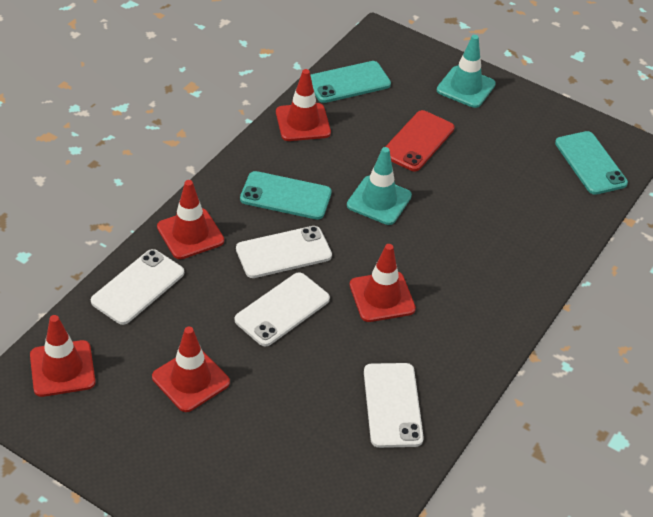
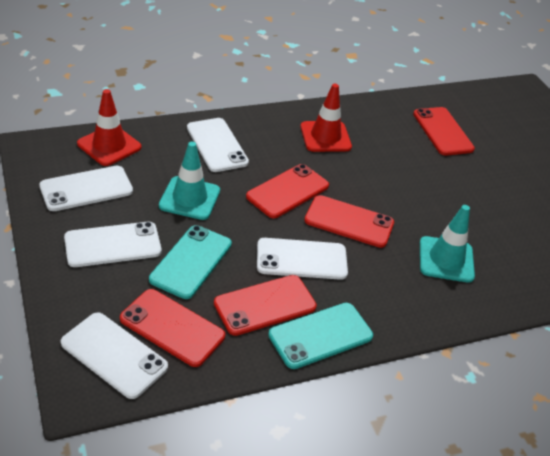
red phone: [385,110,455,171] = 1 -> [120,289,225,367] [214,275,317,336] [246,164,329,218] [304,195,394,248] [413,107,475,156] = 5
red traffic cone: [30,315,96,397] [152,327,230,412] [157,180,224,259] [276,69,331,141] [350,244,416,322] = 5 -> [77,89,142,166] [300,84,352,152] = 2
turquoise phone: [240,171,332,220] [311,61,391,103] [555,131,628,195] = 3 -> [149,225,232,299] [268,303,373,369] = 2
white phone: [91,249,184,325] [235,272,330,346] [236,226,332,278] [364,363,424,448] = 4 -> [39,166,133,211] [61,312,168,399] [64,222,161,267] [187,118,249,172] [257,238,348,280] = 5

